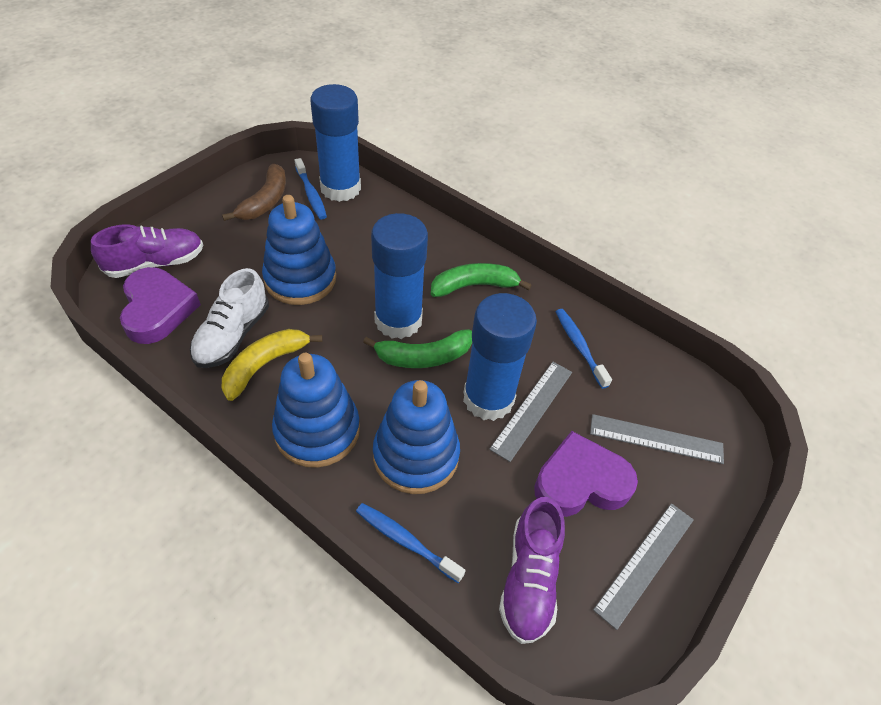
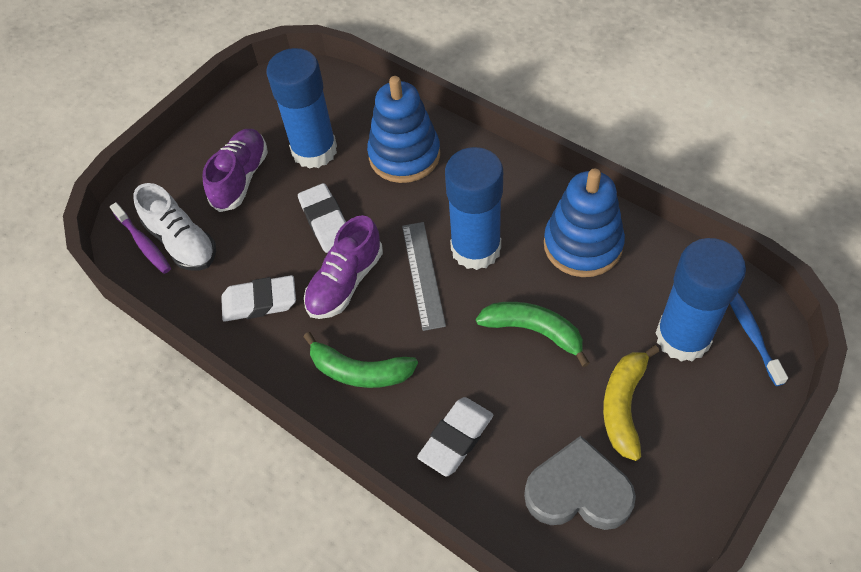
blue stacking toy: [262,195,336,305] [272,353,360,468] [373,380,460,494] = 3 -> [367,76,440,183] [544,168,625,277] = 2
blue toothbrush: [295,158,327,220] [356,503,466,583] [556,309,612,389] = 3 -> [730,292,788,386] = 1
brown banana: [222,164,286,221] = 1 -> none = 0
grey heart: none = 0 -> [524,436,636,530] = 1
grey ruler: [489,362,572,462] [590,414,724,464] [593,503,694,630] = 3 -> [402,222,446,331] = 1
purple heart: [120,267,201,344] [534,431,638,517] = 2 -> none = 0
purple toothbrush: none = 0 -> [110,202,171,274] = 1
white eraser: none = 0 -> [221,275,296,322] [298,183,346,253] [417,397,493,477] = 3

